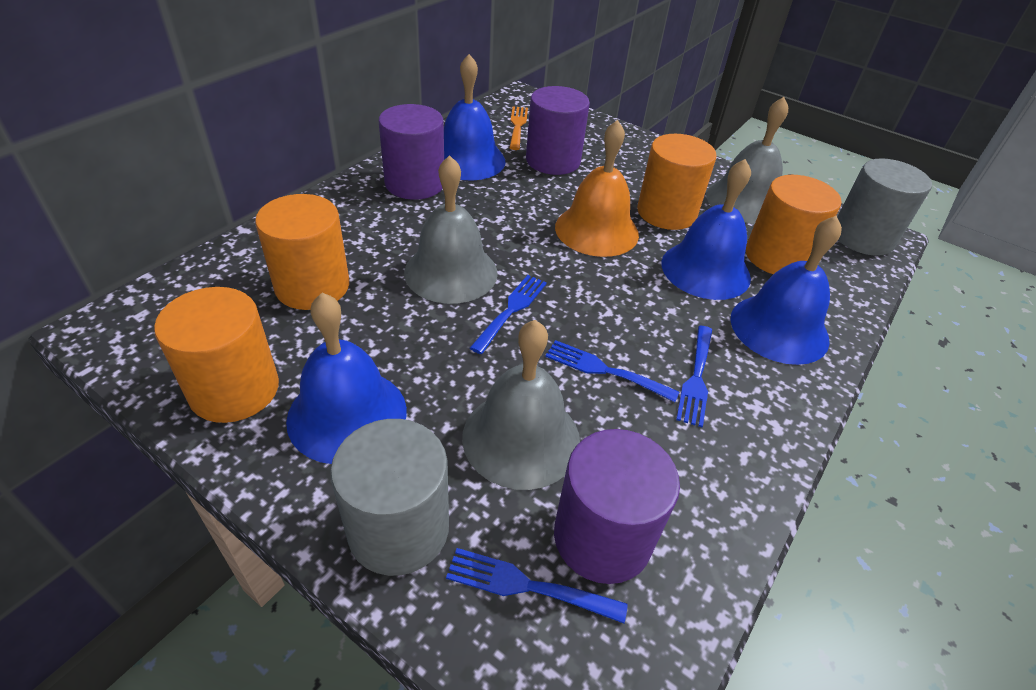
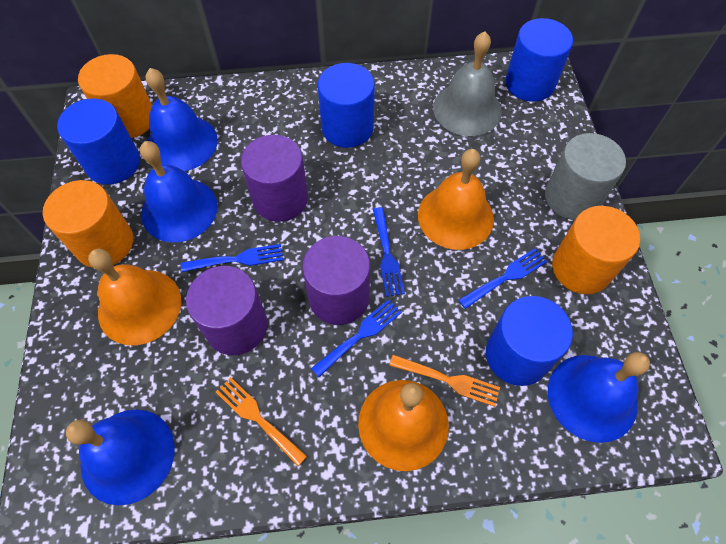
blue cylinder: none = 0 -> [57,98,140,185] [318,63,375,148] [486,296,573,386] [506,18,573,102] = 4
grey bell: [404,155,498,304] [462,320,580,490] [706,97,788,224] = 3 -> [433,32,502,136] = 1
grey cylinder: [330,419,449,576] [837,158,932,256] = 2 -> [545,133,626,220] = 1
orange bell: [555,120,639,257] = 1 -> [88,248,181,345] [358,380,449,471] [418,149,494,250] = 3
orange cylinder: [154,287,279,423] [255,194,349,310] [637,134,716,230] [746,175,841,274] = 4 -> [43,180,133,268] [78,54,152,138] [552,206,640,294] = 3
orange fork: [509,106,528,150] = 1 -> [216,377,307,466] [389,355,500,407] = 2

